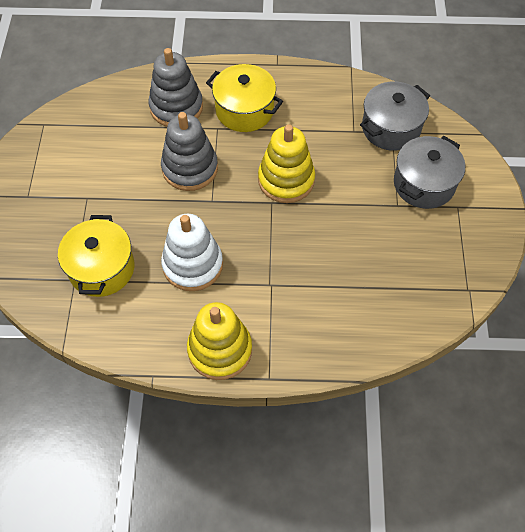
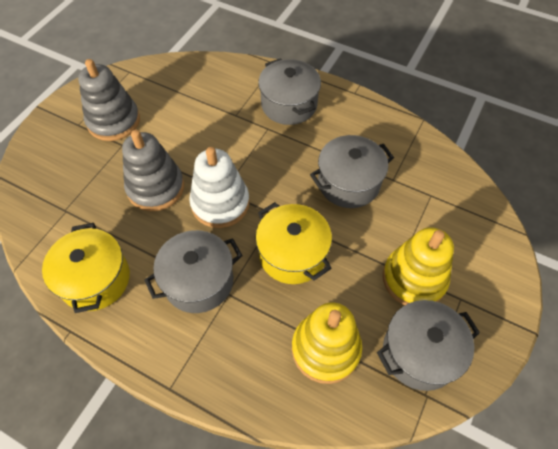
grey pot: [360,81,430,151] [394,136,465,209] = 2 -> [144,230,243,313] [258,58,321,125] [310,135,394,208] [377,300,480,391] = 4

